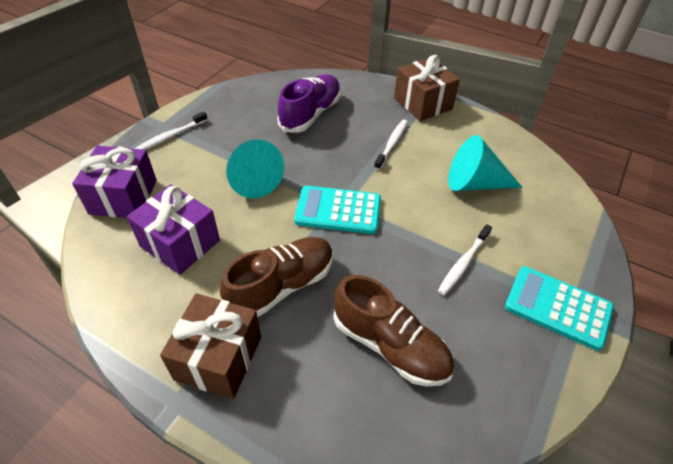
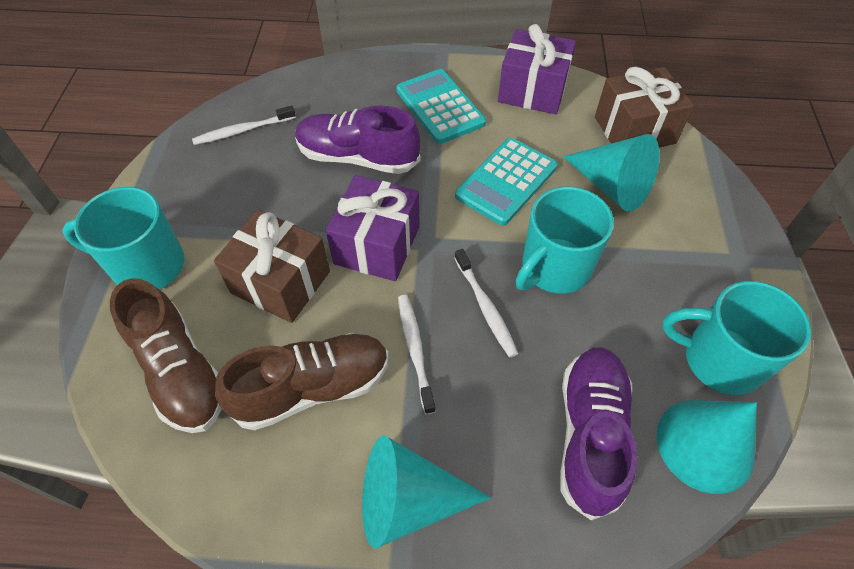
purple shoe: [278,74,341,133] = 1 -> [295,105,421,174] [561,347,637,520] = 2
turquoise cone: [226,139,284,198] [448,135,522,191] = 2 -> [362,435,491,548] [563,134,660,212] [657,400,757,494] = 3
turquoise mug: none = 0 -> [62,187,184,290] [516,187,614,294] [662,281,811,395] = 3

